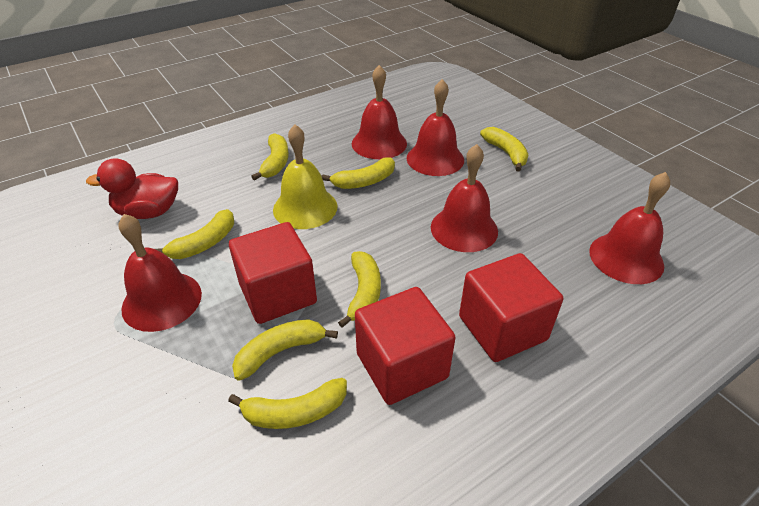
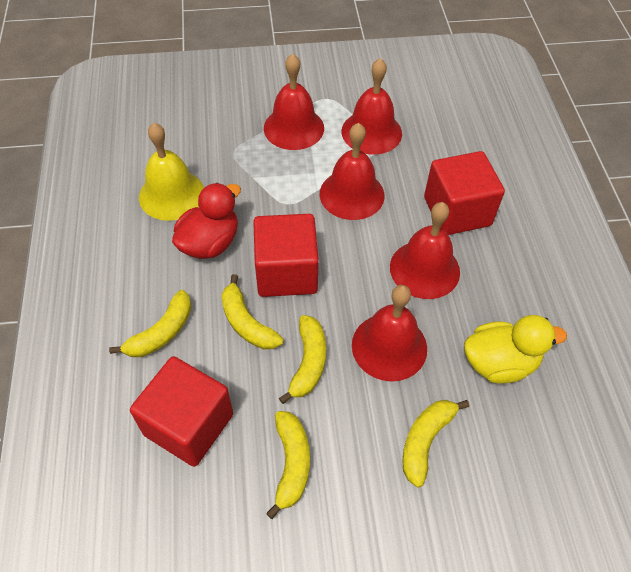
yellow banana: [156,209,234,259] [228,378,347,429] [232,319,338,381] [251,133,289,181] [322,157,395,189] [338,251,381,328] [480,127,528,171] = 7 -> [109,290,191,357] [222,274,283,349] [266,411,310,519] [279,315,326,404] [402,400,469,487] = 5
yellow duck: none = 0 -> [464,315,567,383] = 1

